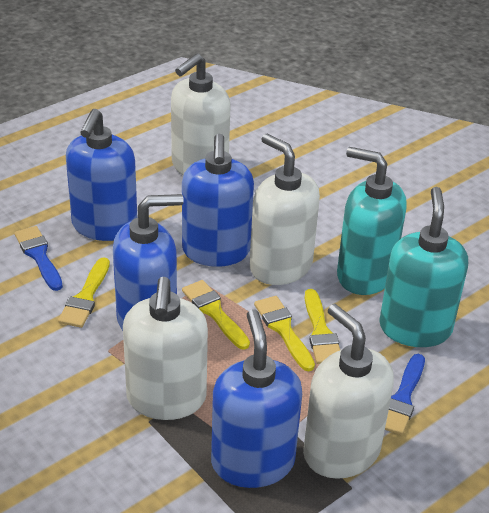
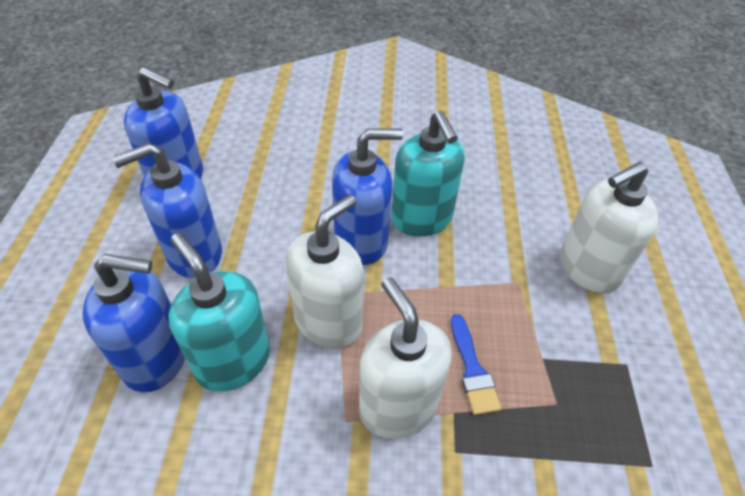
blue brush: [14,226,63,291] [385,354,425,435] = 2 -> [451,314,501,415] = 1
white soap dispenser: [123,277,208,420] [171,53,231,175] [250,134,320,285] [303,304,394,479] = 4 -> [286,194,364,349] [359,277,452,439] [560,162,659,293] = 3
yellow brush: [58,257,110,328] [182,280,250,350] [254,296,315,371] [305,289,340,364] = 4 -> none = 0

